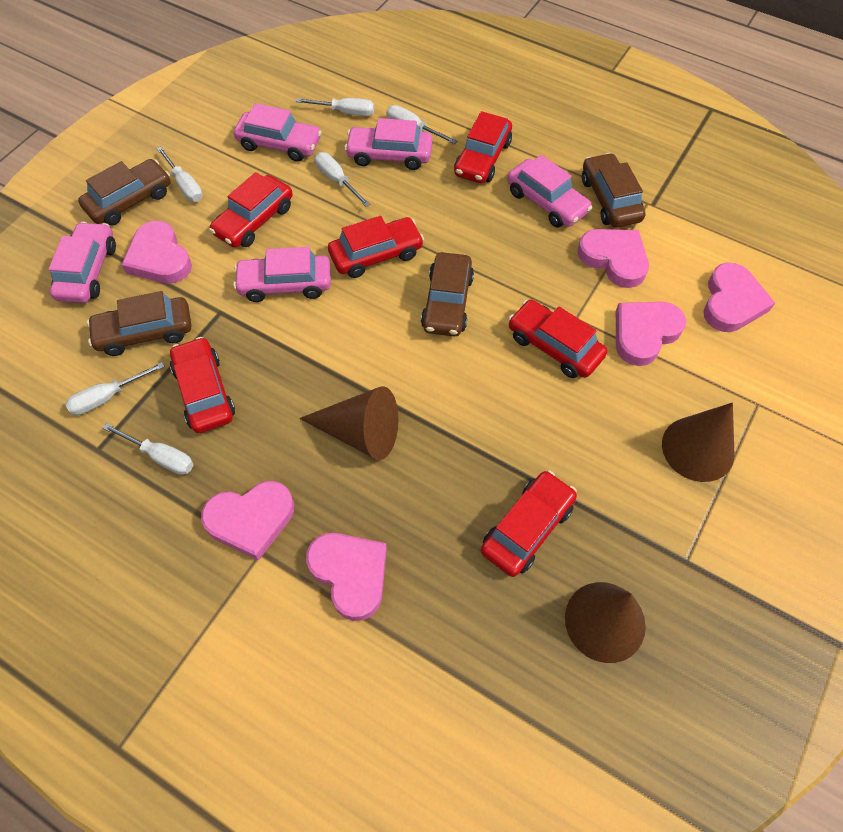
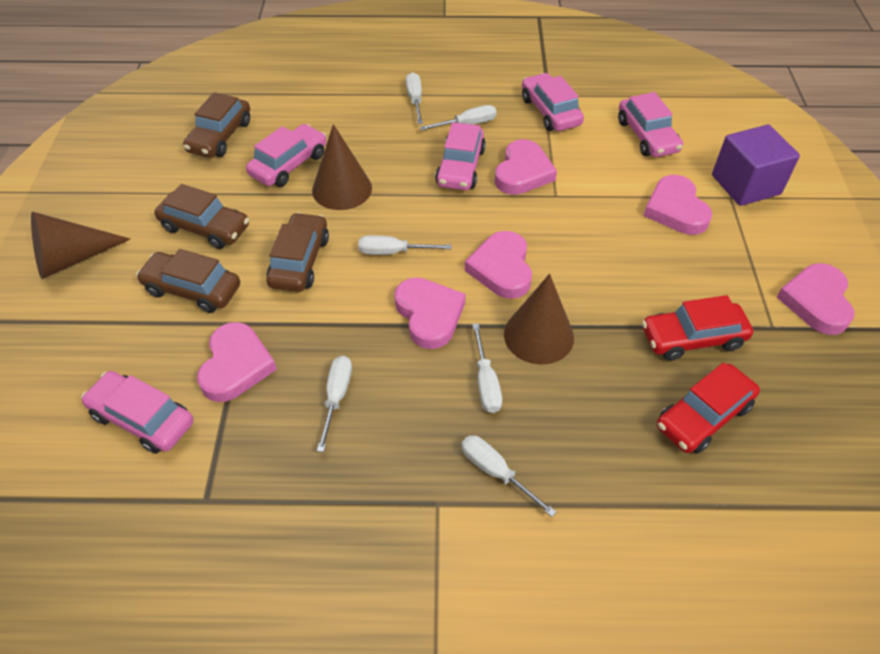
purple cube: none = 0 -> [712,125,800,206] = 1
red car: [170,337,235,433] [209,172,293,247] [328,216,424,278] [454,111,512,183] [481,470,577,577] [508,300,607,378] = 6 -> [642,295,753,361] [657,362,760,454] = 2

